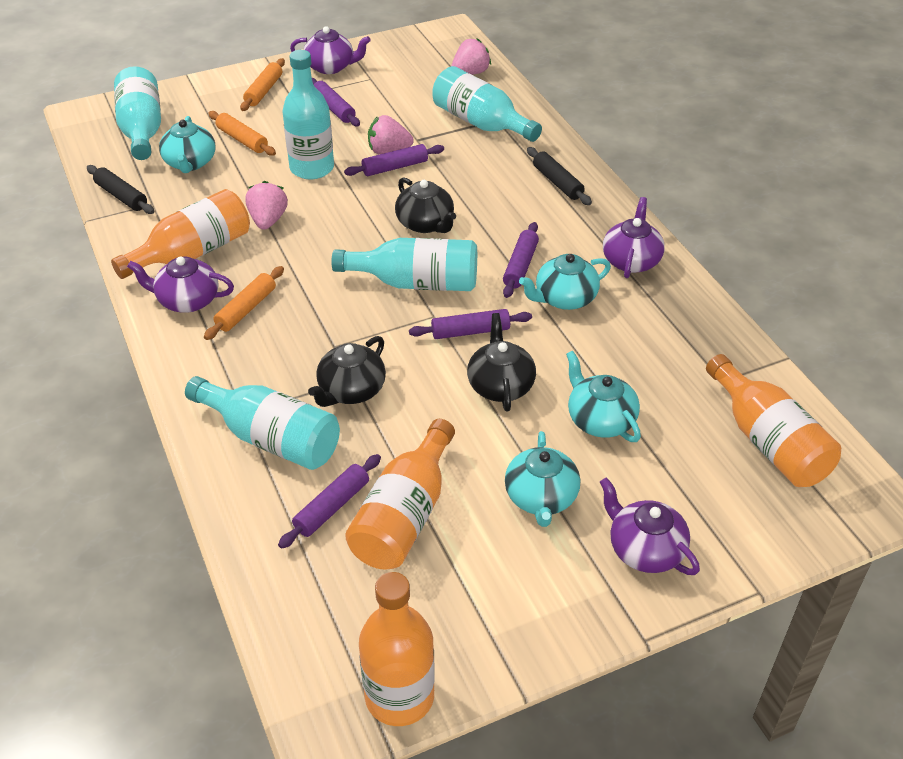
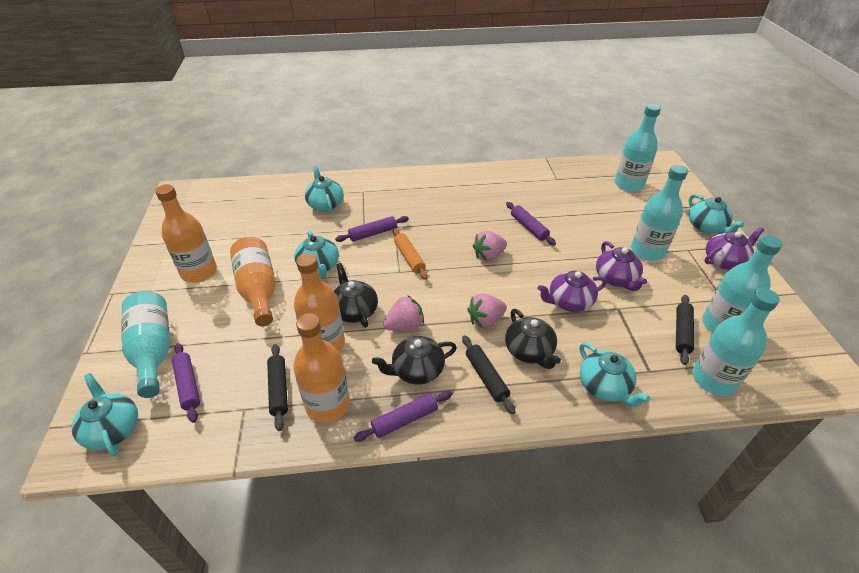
black rolling pin: [87,165,155,214] [527,147,592,205] = 2 -> [267,344,288,431] [462,335,515,414] [676,295,694,365] = 3
orange rolling pin: [204,266,284,340] [208,111,276,156] [240,58,285,111] = 3 -> [393,228,428,280] = 1
purple rolling pin: [278,454,381,549] [312,78,360,127] [344,144,444,176] [409,309,532,339] [503,222,539,298] = 5 -> [172,343,200,423] [335,216,409,242] [354,391,453,442] [506,202,556,245] = 4
purple teapot: [127,257,234,313] [290,26,371,74] [600,477,700,575] [603,197,665,278] = 4 -> [538,271,607,312] [596,241,647,291] [705,227,764,270] = 3
turquoise teapot: [159,116,216,173] [505,431,580,527] [519,254,611,310] [566,351,641,442] = 4 -> [72,373,138,457] [294,231,339,278] [305,165,344,213] [580,342,650,407] [688,194,744,234] = 5

